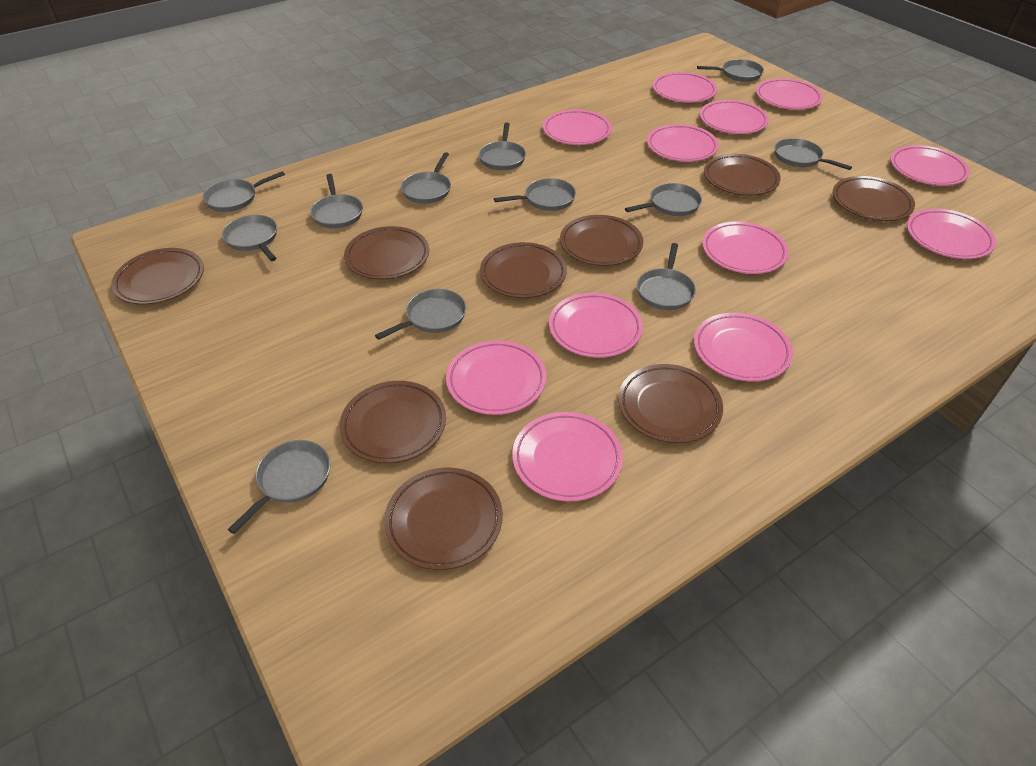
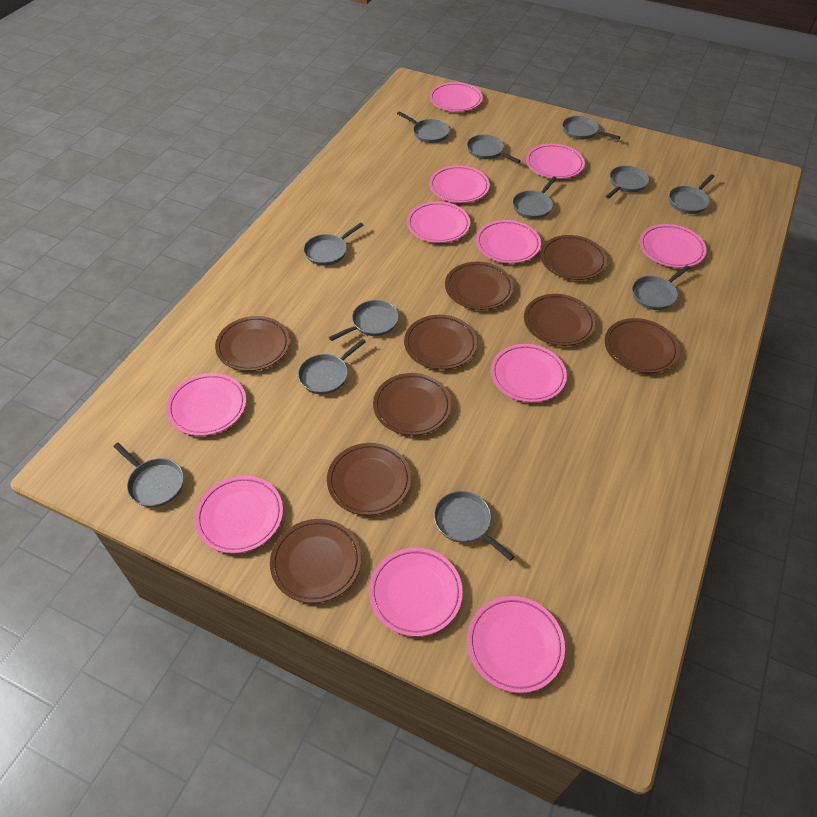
pink plate: [446,340,547,415] [512,412,623,502] [543,109,612,145] [549,293,643,358] [647,124,719,162] [653,72,717,103] [694,313,793,382] [700,100,769,134] [702,221,789,274] [756,78,823,110] [890,145,970,186] [907,209,996,259] = 12 -> [166,373,246,436] [194,476,283,554] [369,548,463,637] [407,201,470,243] [429,82,483,112] [429,165,490,203] [467,596,565,693] [476,220,541,263] [491,344,567,402] [526,144,585,179] [640,224,706,268] = 11

